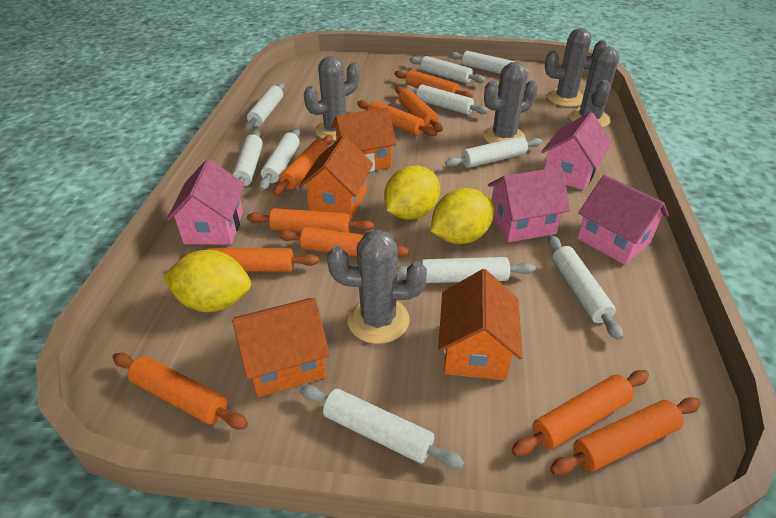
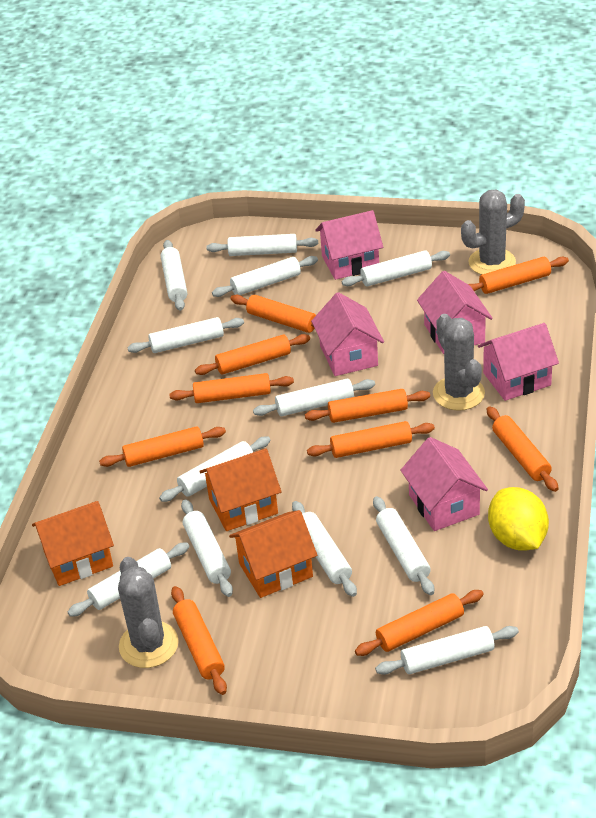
grey cactus: [304,56,360,141] [327,229,427,344] [483,62,538,144] [545,28,607,107] [569,46,619,128] = 5 -> [118,557,179,668] [433,314,485,411] [461,190,525,275] = 3
orange house: [232,298,330,397] [299,135,373,219] [331,108,396,172] [438,269,523,380] = 4 -> [32,501,114,586] [199,448,281,531] [229,510,317,598] = 3
pink house: [167,159,245,245] [488,167,570,243] [541,112,612,190] [577,175,669,265] = 4 -> [311,292,384,376] [315,210,383,280] [400,437,488,531] [417,271,493,354] [478,323,559,401] = 5
white rolling pin: [232,130,263,192] [245,83,285,131] [259,128,300,190] [300,385,464,469] [397,257,536,283] [403,85,489,115] [409,56,486,83] [445,136,542,168] [449,51,529,74] [548,235,623,340] = 10 -> [68,542,189,617] [127,317,244,353] [159,436,270,502] [161,240,187,311] [181,499,233,597] [206,234,318,256] [212,256,318,297] [253,379,375,416] [292,501,357,597] [342,250,450,286] [373,496,434,595] [375,626,519,675] = 12
yellow lemon: [163,250,251,312] [384,166,440,220] [431,188,494,244] = 3 -> [488,487,549,550] = 1

